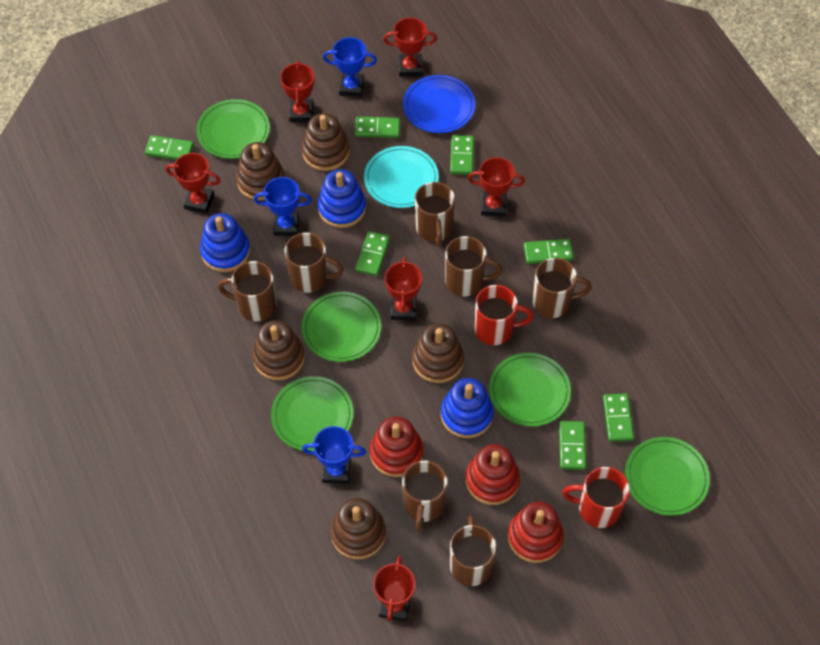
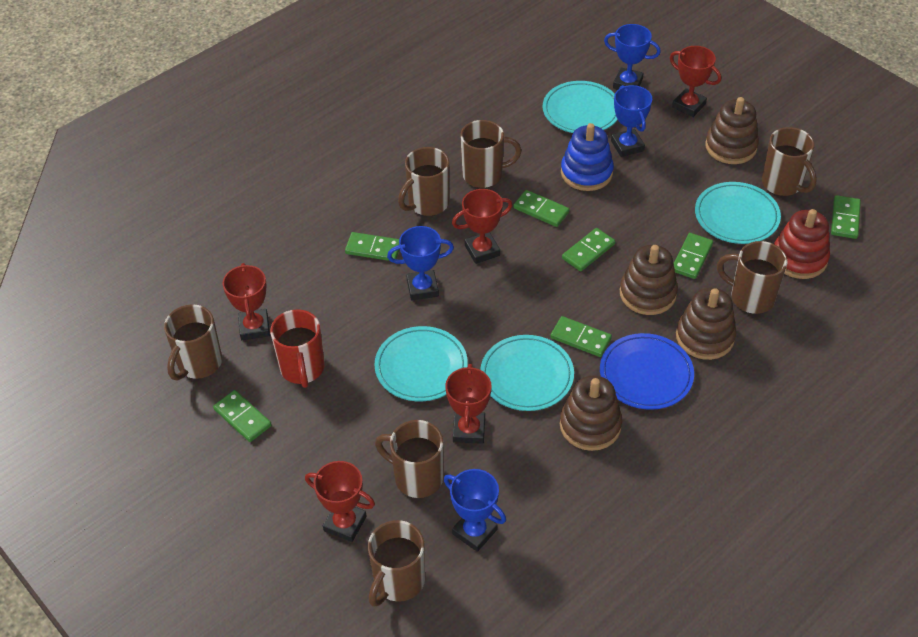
blue stacking toy: [200,213,250,272] [317,169,366,228] [441,378,494,438] = 3 -> [561,123,614,191] = 1
blue trophy: [254,177,312,236] [302,426,366,484] [323,37,377,97] = 3 -> [387,226,454,300] [444,469,506,552] [604,24,661,90] [611,85,652,157] = 4
brown stacking toy: [236,142,285,200] [252,320,305,380] [302,113,350,171] [330,498,386,559] [412,323,464,383] = 5 -> [560,375,622,451] [620,245,678,315] [676,288,736,360] [705,97,759,164] = 4
green plate: [196,99,270,159] [271,376,354,451] [302,292,381,362] [489,353,571,427] [625,437,710,516] = 5 -> none = 0
red mug: [474,285,534,345] [562,467,630,528] = 2 -> [270,309,325,388] = 1
red stacking toy: [370,416,423,477] [466,444,520,505] [508,501,564,563] = 3 -> [774,209,830,279] = 1
red trophy: [166,153,221,214] [280,61,315,122] [373,556,415,622] [383,18,437,77] [385,257,422,320] [468,157,525,217] = 6 -> [223,263,270,340] [305,461,375,542] [445,364,492,444] [452,189,512,264] [670,46,721,117] = 5
turquoise plate: [364,146,439,208] = 1 -> [374,326,468,401] [480,335,574,411] [543,81,618,133] [695,182,781,244] = 4

